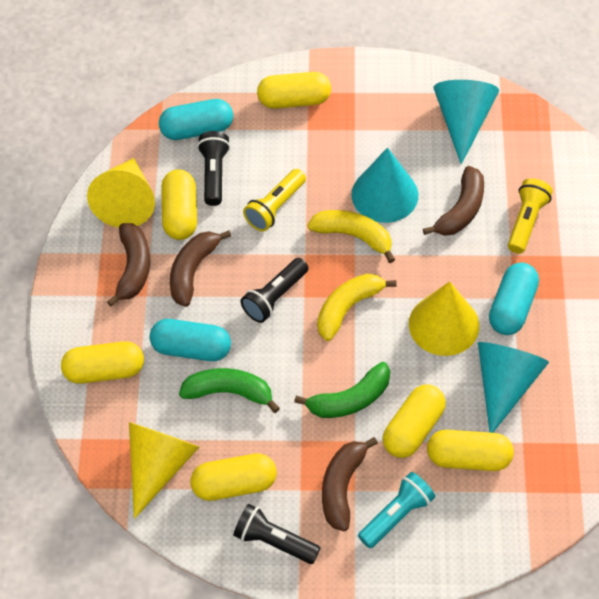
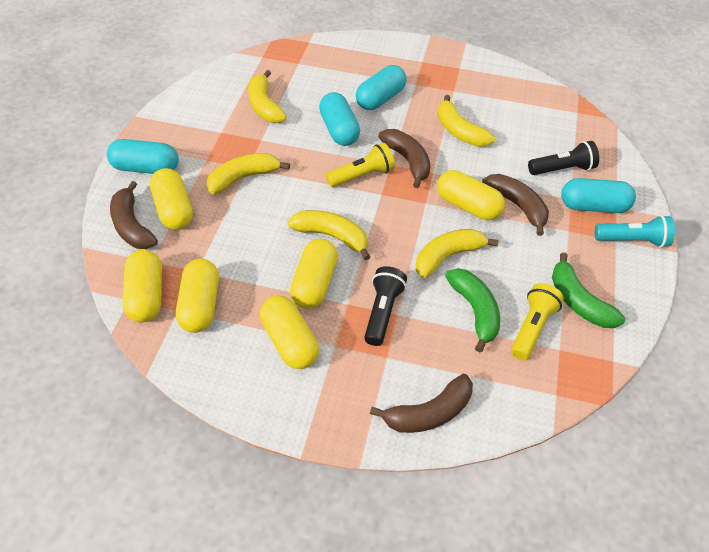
black flashlight: [197,131,230,206] [233,504,320,564] [241,258,308,323] = 3 -> [364,266,407,346] [528,141,599,175] = 2
turquoise capsule: [149,319,231,361] [159,99,233,140] [489,263,539,335] = 3 -> [107,139,179,174] [319,92,360,146] [356,65,407,110] [561,178,636,213] = 4
turquoise cone: [351,148,418,223] [434,80,499,164] [478,342,549,433] = 3 -> none = 0
yellow banana: [307,210,395,263] [317,274,397,341] = 2 -> [207,153,290,194] [248,70,287,123] [288,210,370,260] [416,229,499,278] [437,95,495,147] = 5
yellow cone: [87,158,155,228] [129,422,199,519] [409,281,479,356] = 3 -> none = 0

